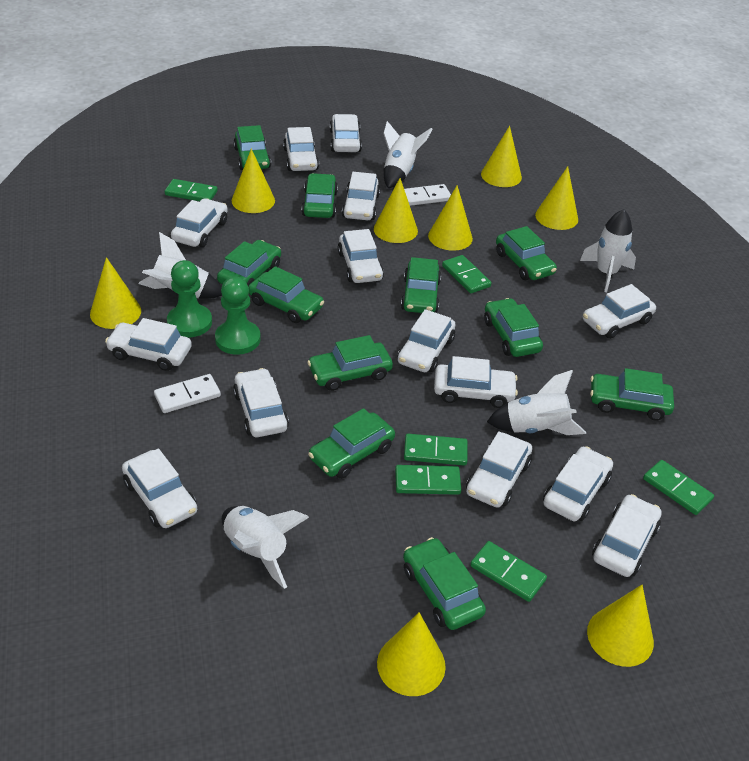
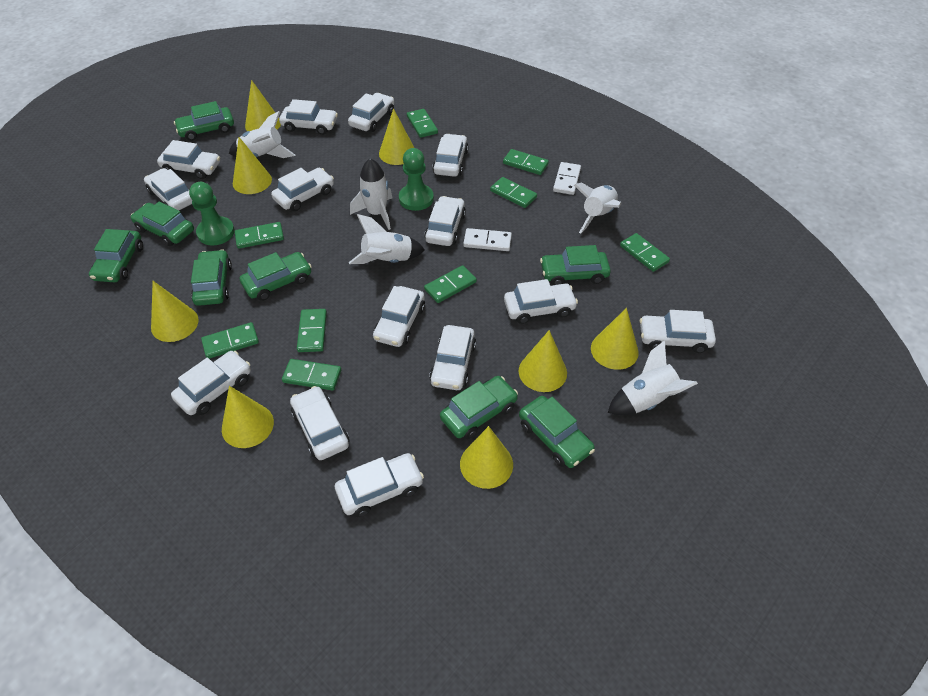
green car: [217,240,281,286] [233,125,271,170] [248,266,324,323] [302,173,338,218] [307,335,393,391] [308,408,395,479] [401,257,441,313] [403,537,486,630] [484,298,543,357] [496,226,557,280] [590,368,674,420] = 11 -> [89,229,143,282] [131,201,194,246] [174,101,234,141] [191,250,232,306] [240,252,312,301] [440,376,518,439] [519,396,595,468] [540,245,611,285] = 8
green domino: [165,179,217,201] [395,465,461,495] [404,434,468,466] [442,255,491,293] [470,541,547,602] [643,460,714,515] = 6 -> [201,322,259,359] [235,222,284,249] [282,359,341,391] [297,309,327,352] [407,109,438,138] [424,265,477,303] [490,177,537,208] [503,149,549,175] [620,233,670,272] = 9

